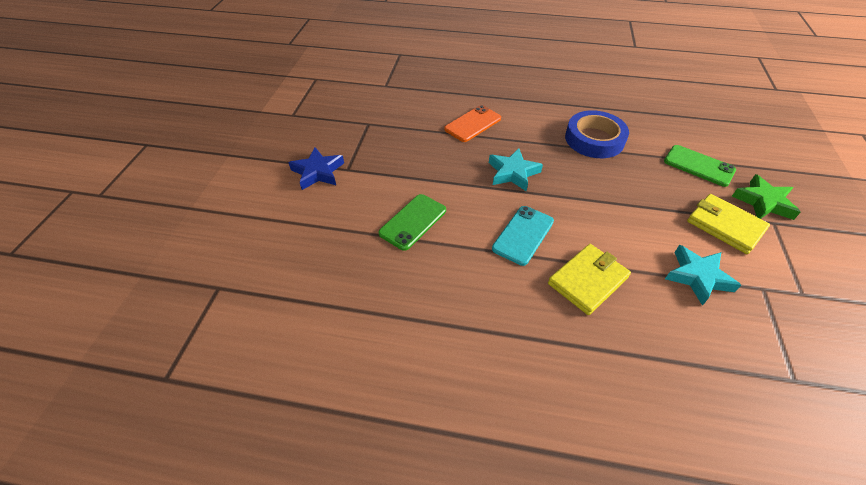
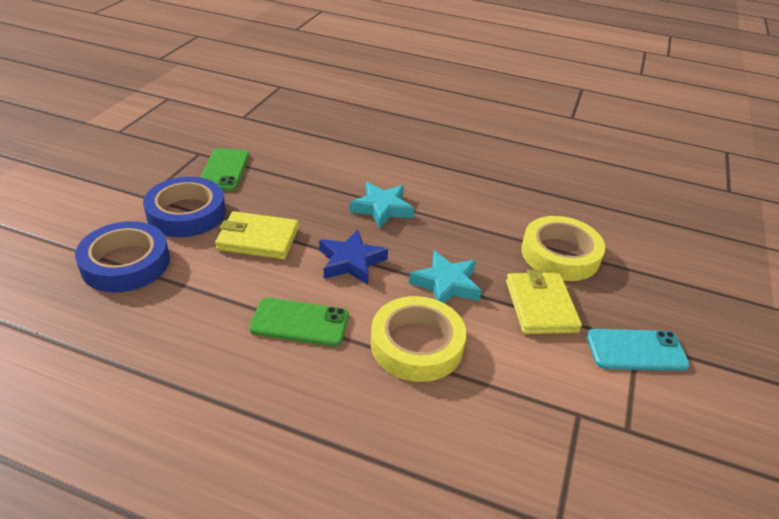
blue tape: [565,110,629,158] = 1 -> [75,221,170,292] [143,177,226,237] = 2
green star: [732,174,801,220] = 1 -> none = 0
orange phone: [444,105,501,142] = 1 -> none = 0
yellow tape: none = 0 -> [371,296,466,382] [521,216,605,281] = 2

